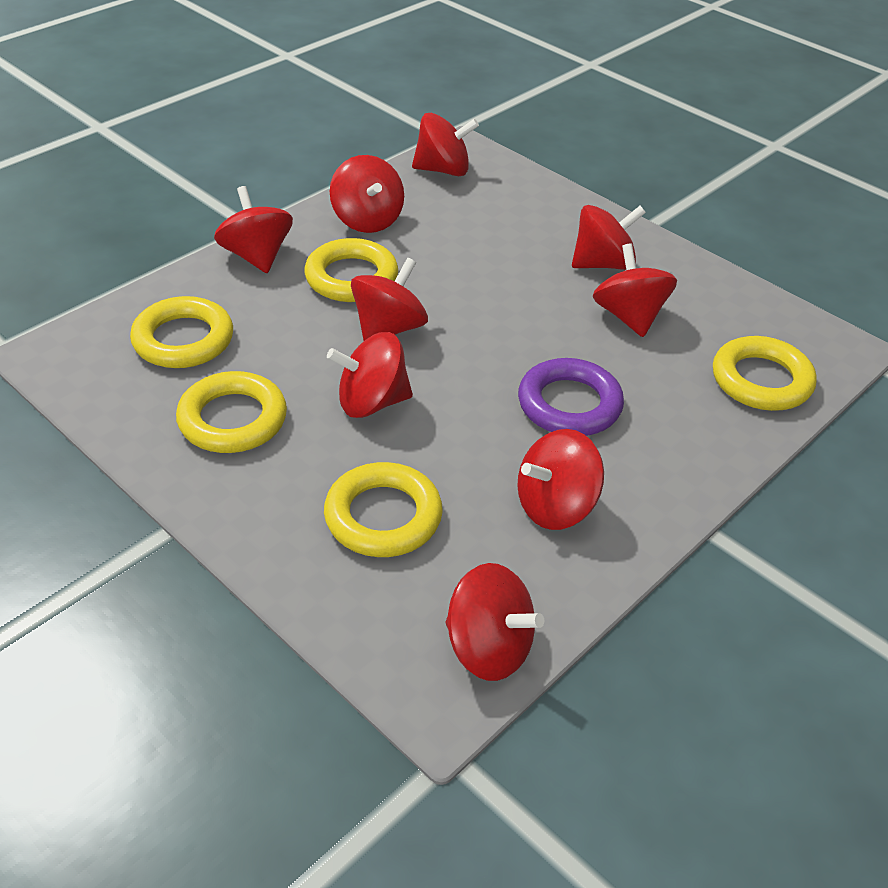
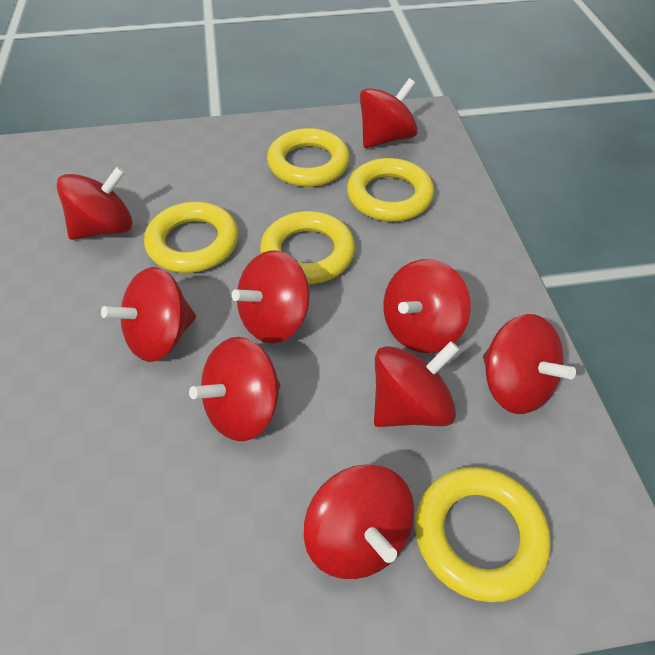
purple ring: [518,358,624,436] = 1 -> none = 0

